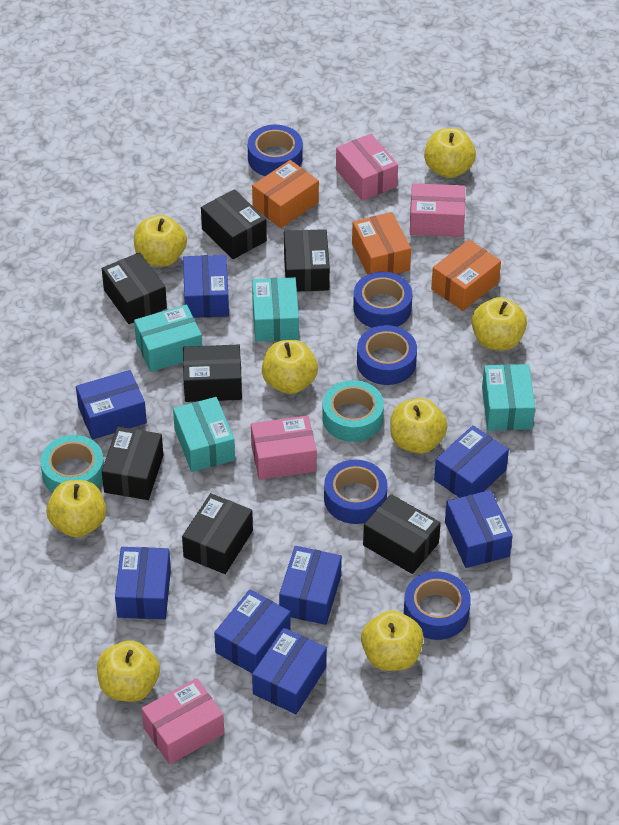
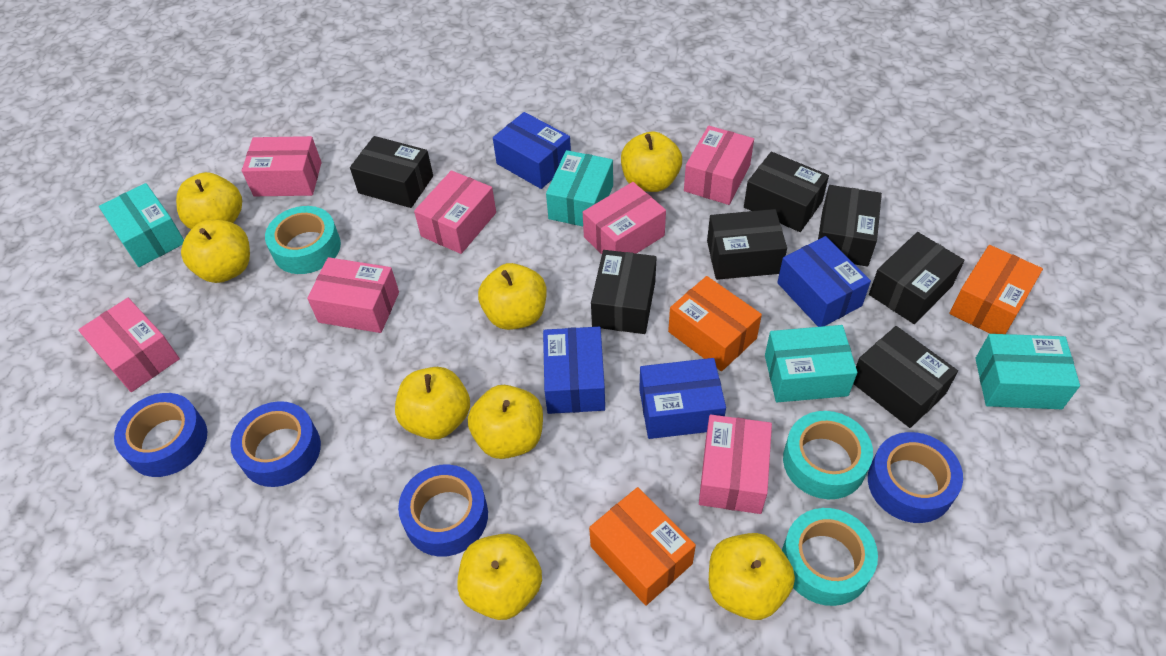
blue box: [76,370,147,439] [115,547,171,619] [183,255,229,318] [214,589,291,673] [252,627,327,714] [279,546,342,625] [434,425,509,498] [445,490,513,568] = 8 -> [493,112,571,189] [543,327,605,414] [639,358,726,439] [777,236,871,327] = 4
blue tape: [248,125,303,176] [324,460,388,524] [353,272,412,328] [357,325,417,385] [404,571,471,640] = 5 -> [114,393,207,477] [230,401,321,487] [398,464,488,557] [868,432,963,523] = 4
pink box: [142,678,224,764] [251,415,317,480] [336,134,398,201] [410,183,465,237] = 4 -> [78,298,180,392] [242,136,322,196] [307,257,399,333] [414,170,496,254] [583,182,666,254] [684,126,754,205] [699,415,772,514] = 7
turquoise tape: [40,435,104,493] [322,380,384,442] = 2 -> [265,206,341,274] [782,508,878,606] [783,411,873,499] = 3

